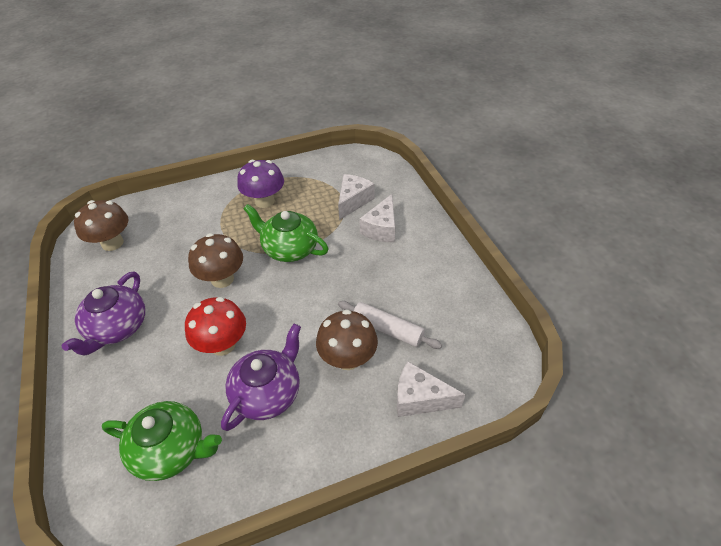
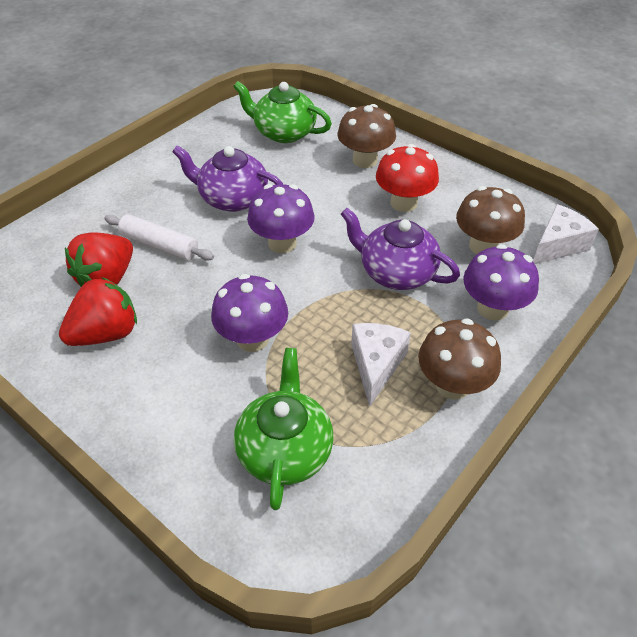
purple mushroom: [237,160,284,208] = 1 -> [211,274,288,352] [247,184,315,253] [463,244,539,321] = 3
red strawberry: none = 0 -> [59,277,137,346] [65,232,133,287] = 2
white cheese: [338,174,375,220] [359,194,395,242] [397,362,466,417] = 3 -> [351,323,411,407] [533,204,599,264] = 2

